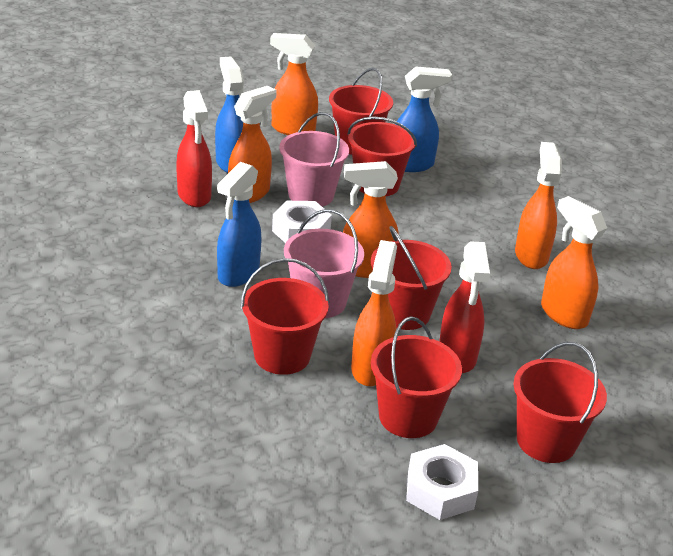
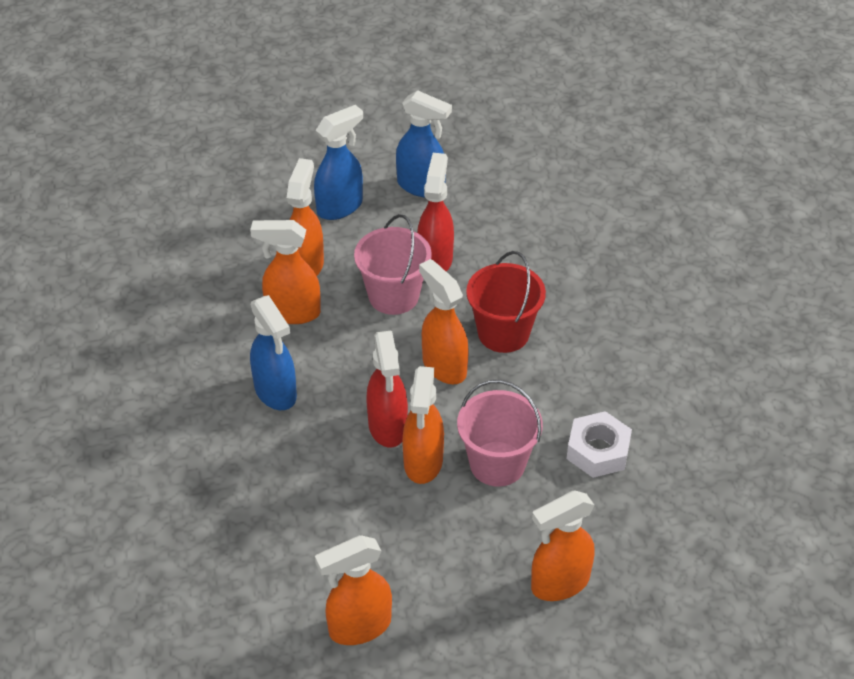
red bucket: [241,258,329,375] [329,68,393,155] [347,116,417,196] [371,226,452,330] [371,316,462,438] [513,342,607,463] = 6 -> [466,251,546,353] = 1
white nut: [272,201,332,243] [406,444,478,520] = 2 -> [567,411,632,478] = 1

